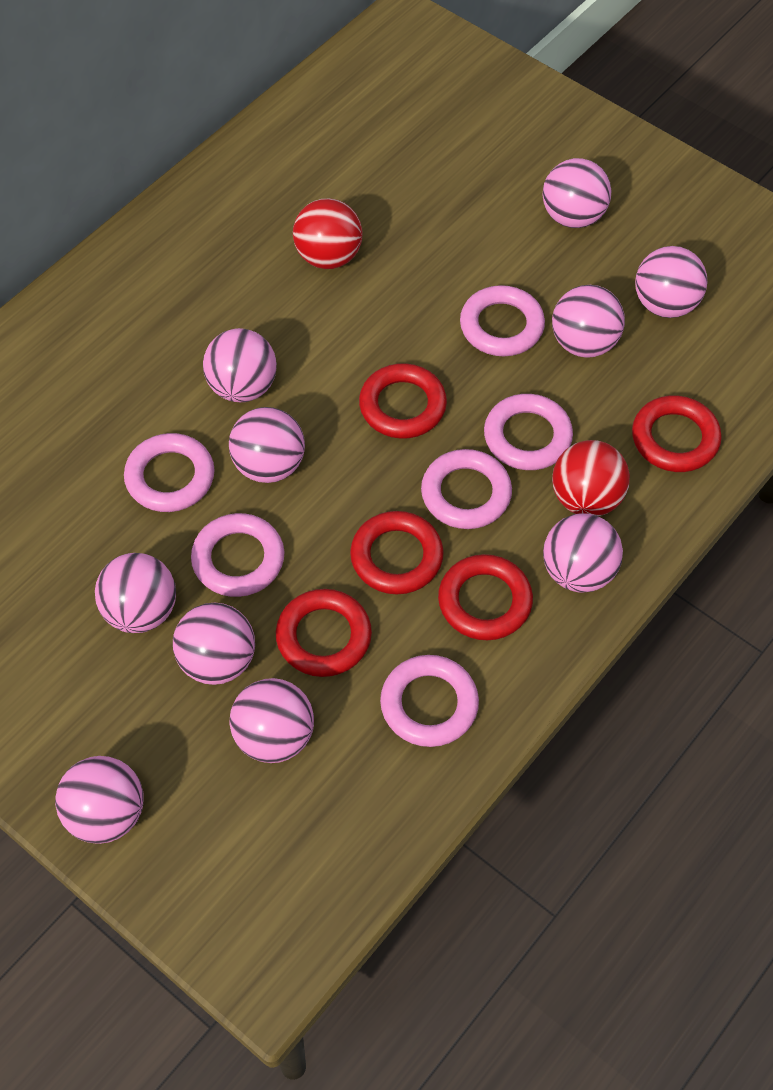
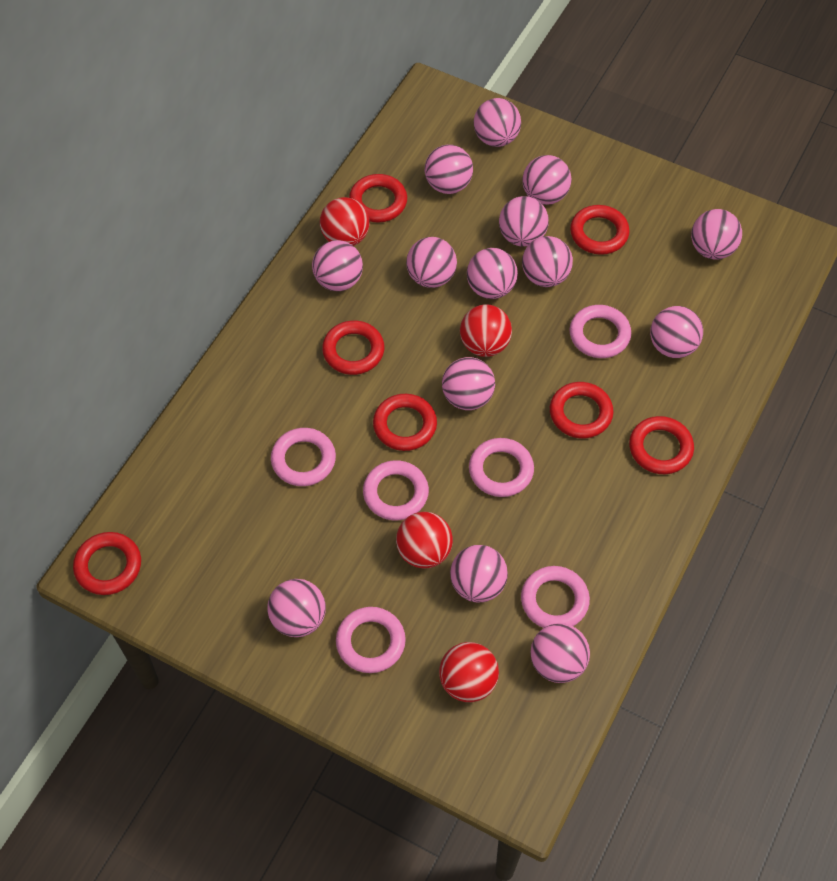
pink ball: [55,756,144,844] [95,553,176,633] [173,602,255,685] [203,328,277,402] [229,407,305,483] [230,678,314,763] [543,158,611,228] [543,513,623,593] [552,285,625,358] [635,246,708,318] = 10 -> [267,579,326,637] [312,240,363,291] [406,237,457,288] [425,145,473,194] [442,357,495,410] [450,545,508,602] [467,248,518,299] [474,98,521,147] [499,196,549,247] [522,155,571,205] [522,236,573,287] [531,623,590,683] [650,306,703,358] [691,209,742,260] = 14
red ball: [293,198,362,269] [552,440,630,516] = 2 -> [320,197,370,246] [396,512,453,569] [439,642,499,702] [460,304,512,357] = 4
red ring: [276,589,372,677] [350,511,444,594] [359,363,447,439] [438,554,533,640] [632,395,722,472] = 5 -> [73,532,141,595] [322,321,384,375] [349,174,407,222] [373,394,437,451] [550,382,613,439] [570,205,630,255] [629,416,694,474] = 7

